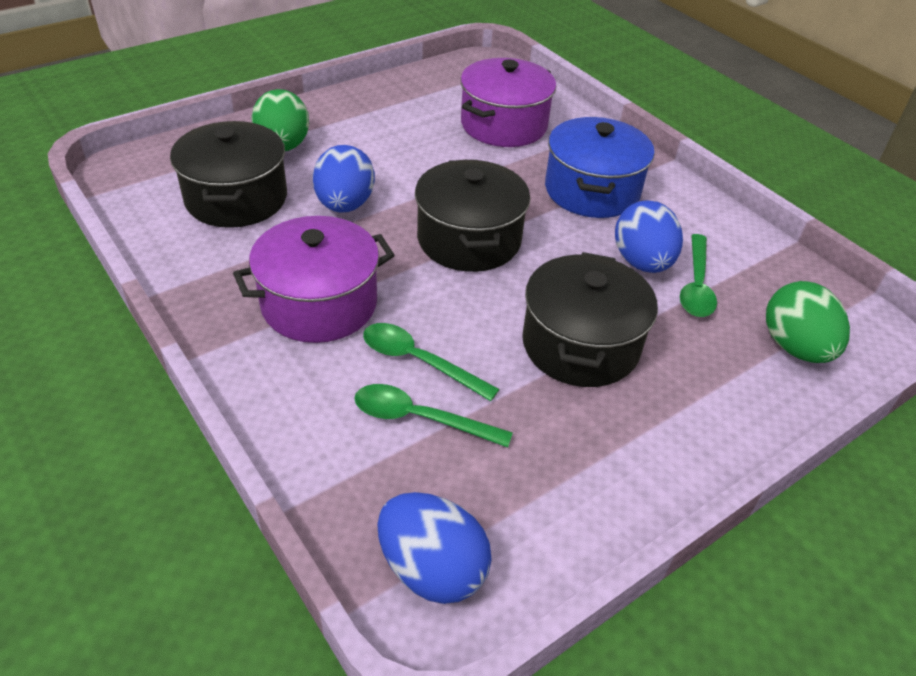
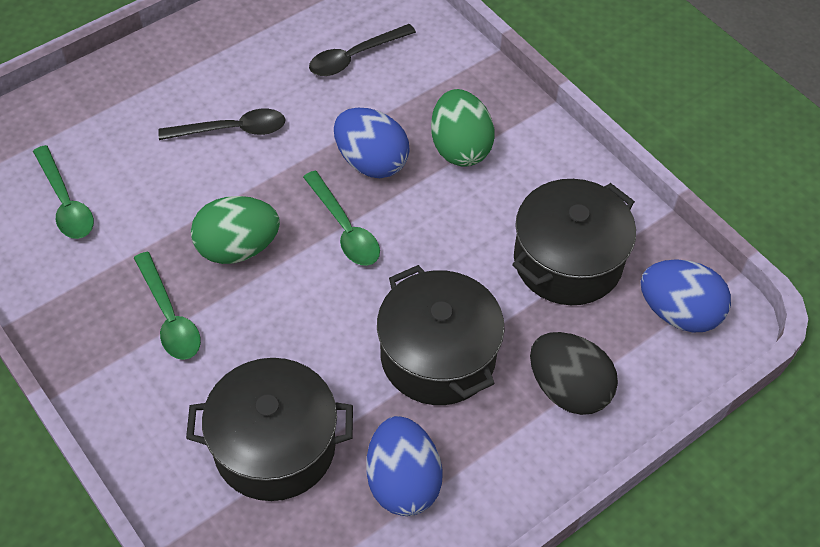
black egg: none = 0 -> [530,332,618,415] = 1
black spoon: none = 0 -> [158,109,286,140] [309,24,416,76] = 2
blue pot: [545,117,655,218] = 1 -> none = 0
purple pot: [233,216,394,343] [460,58,556,147] = 2 -> none = 0

